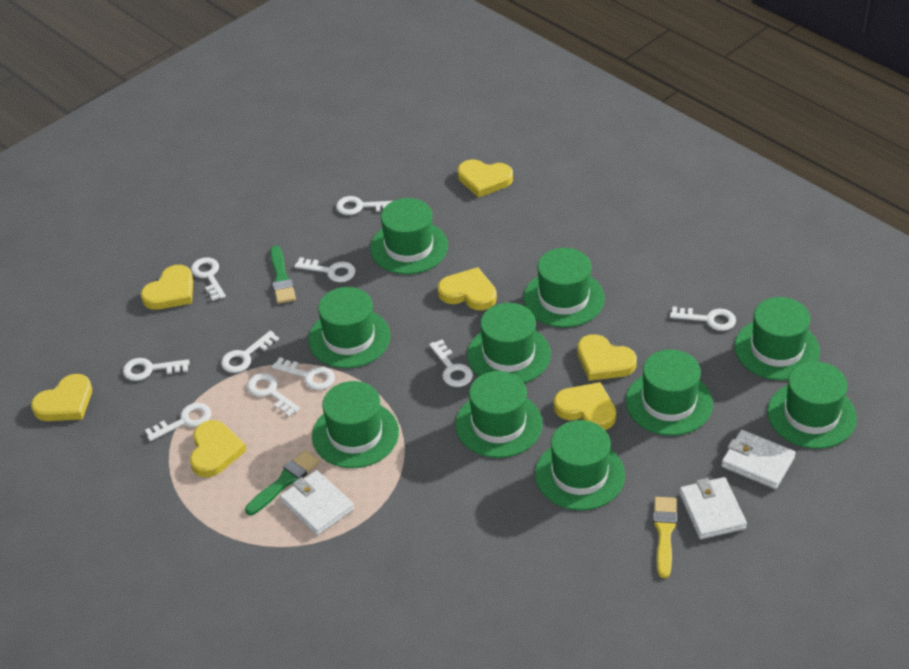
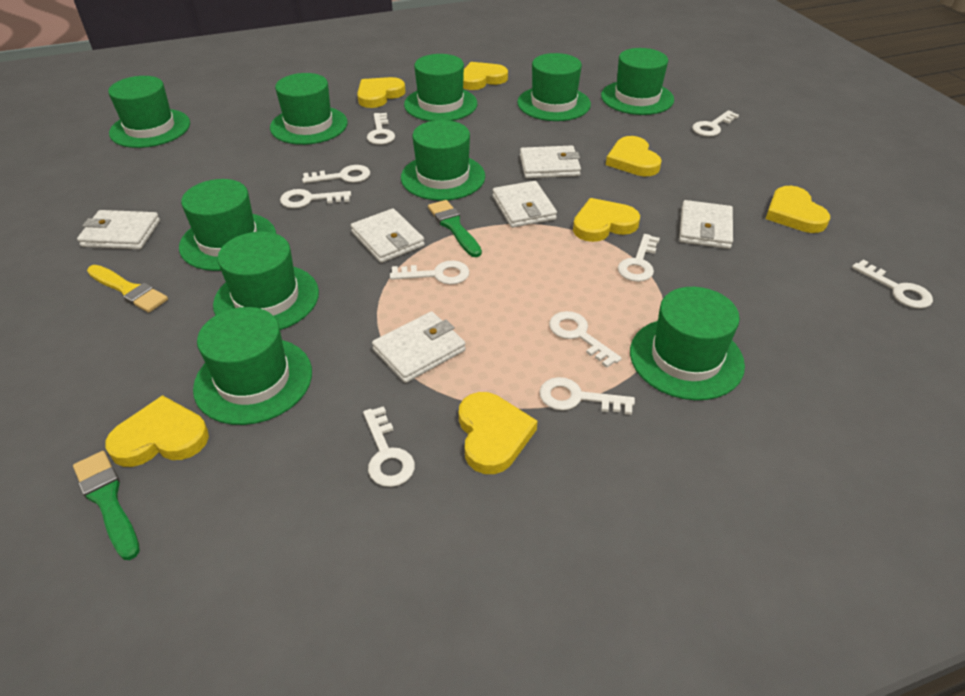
white wallet: [280,470,354,535] [679,477,747,539] [721,430,796,489] = 3 -> [77,210,160,249] [351,209,425,263] [372,311,466,383] [493,181,557,228] [520,146,581,178] [679,200,733,249] = 6

